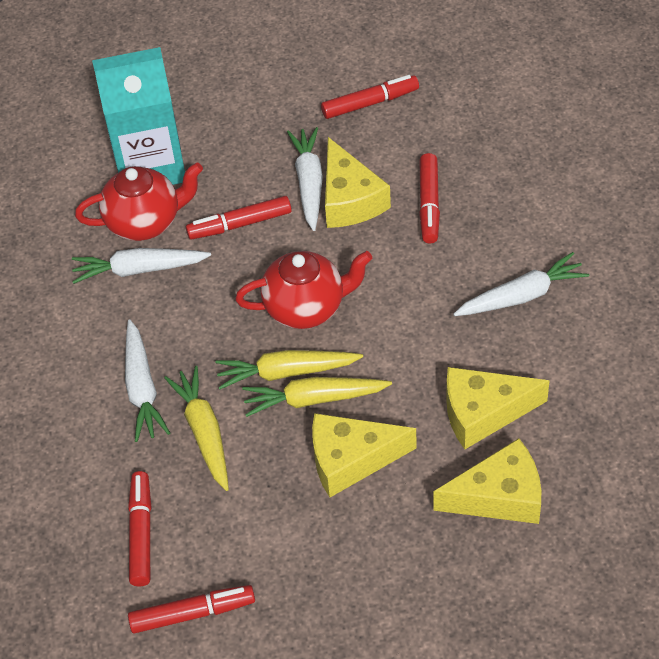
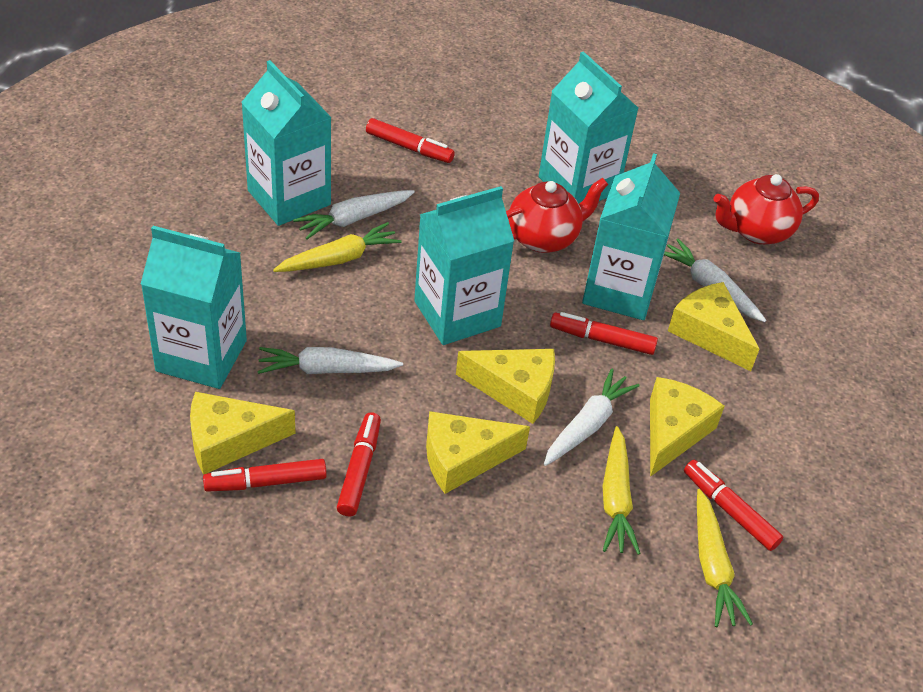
turquoise carton: [92,47,185,185] = 1 -> [141,226,247,389] [241,60,332,226] [414,186,514,345] [539,51,638,204] [582,153,680,320] = 5
yellow cheese: [312,413,417,497] [325,137,391,228] [434,438,541,524] [446,367,550,449] = 4 -> [190,392,295,475] [426,411,530,494] [456,349,555,424] [650,377,725,477] [668,282,759,371] = 5

